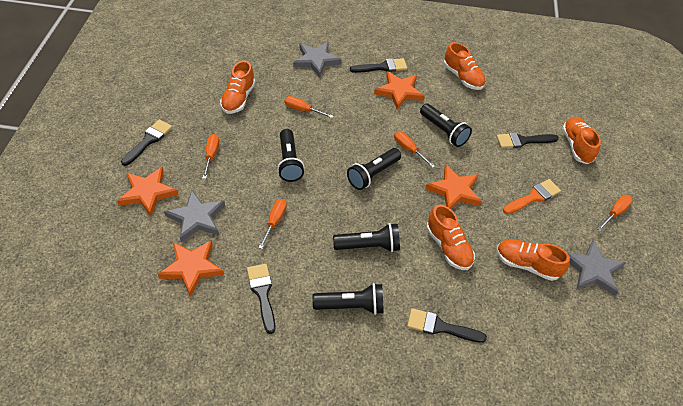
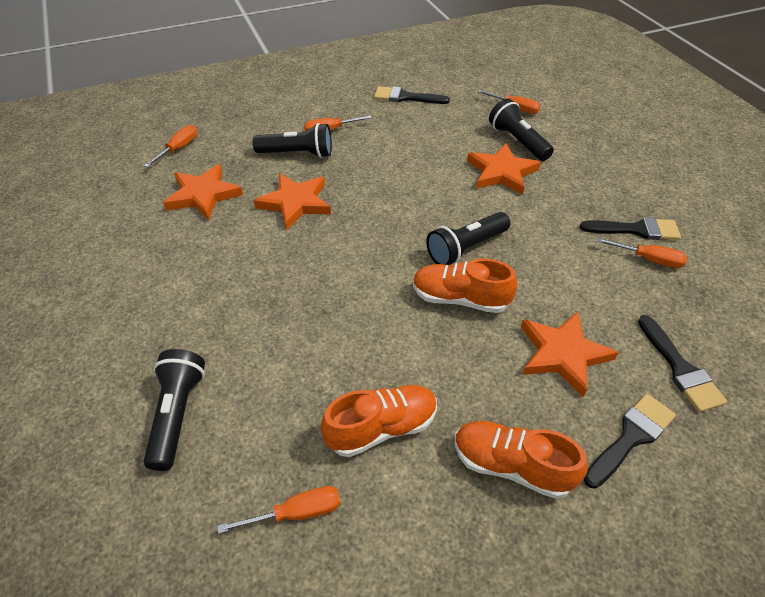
black brush: [121,120,172,166] [247,264,275,334] [350,58,407,73] [407,308,487,343] [497,132,559,148] = 5 -> [374,86,450,104] [580,217,681,240] [584,394,676,489] [638,315,727,412] = 4
black flashlight: [277,129,304,182] [312,283,384,315] [333,223,400,252] [347,148,401,190] [420,104,472,147] = 5 -> [144,349,205,471] [253,123,332,158] [426,212,510,265] [489,99,554,161] = 4
grey star: [164,190,225,242] [293,42,342,77] [568,240,626,296] = 3 -> none = 0
orange brush: [503,179,561,214] = 1 -> none = 0
orange shoe: [220,61,255,114] [426,205,475,270] [444,42,486,90] [497,239,570,281] [562,117,601,164] = 5 -> [321,385,437,457] [413,259,517,313] [455,421,588,499] = 3

